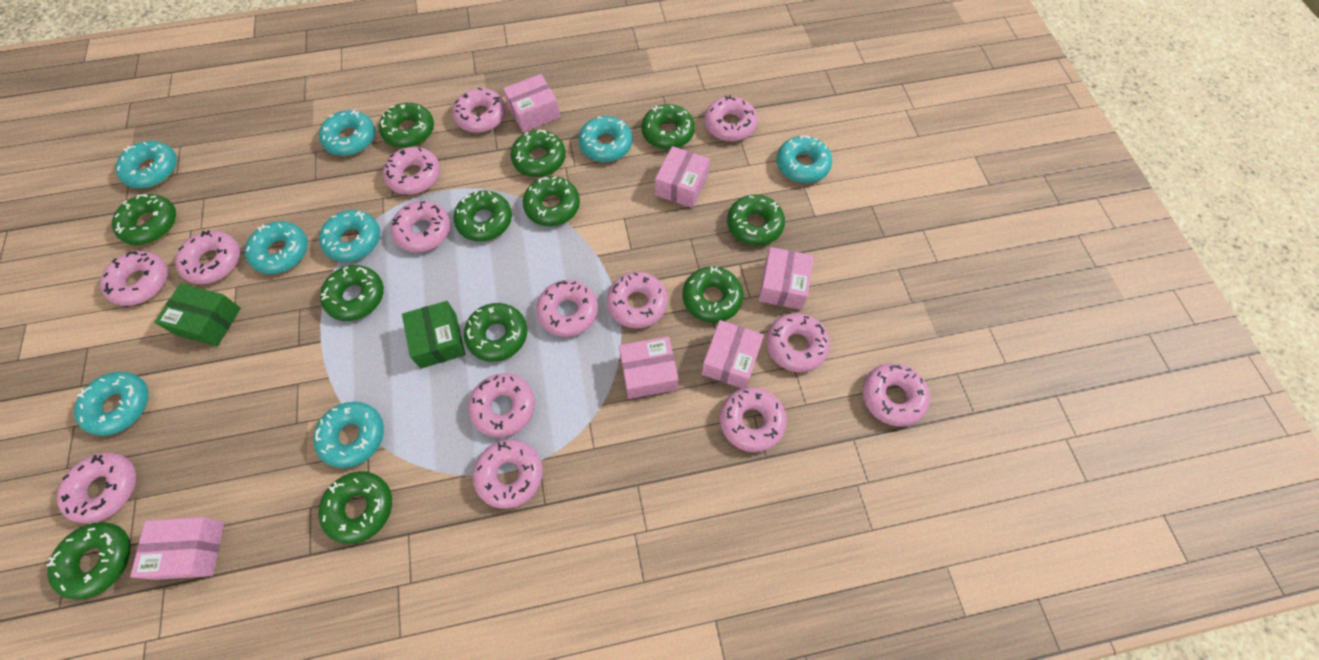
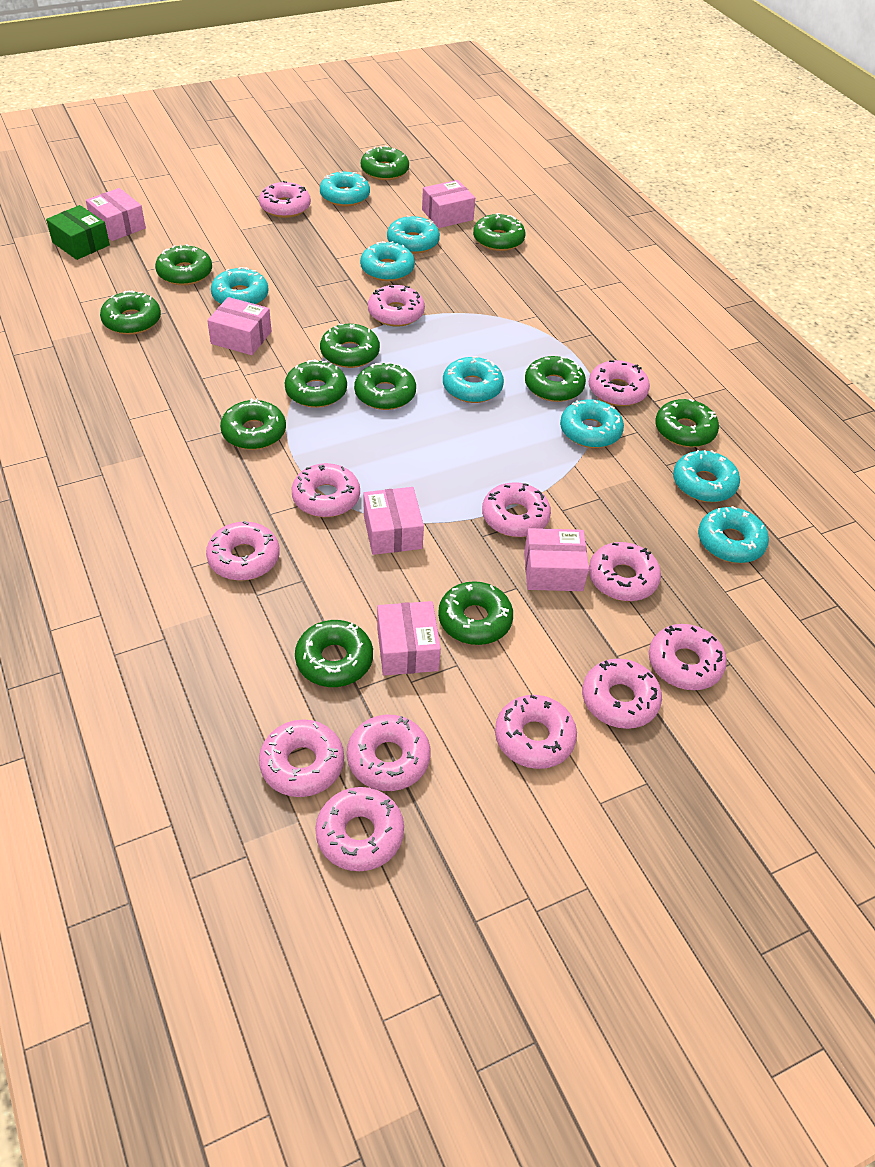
green box: [155,283,241,346] [402,301,465,369] = 2 -> [46,205,110,260] = 1
pink donut: [57,453,136,523] [100,251,168,306] [175,230,240,284] [383,147,440,195] [391,201,451,252] [452,88,506,133] [468,373,535,438] [473,439,543,509] [536,280,598,337] [607,272,668,328] [704,95,758,142] [720,387,787,452] [766,313,830,372] [862,363,930,426] = 14 -> [206,521,280,581] [259,181,311,218] [259,719,344,797] [292,463,360,517] [315,787,404,871] [347,715,431,791] [368,285,425,327] [482,482,551,537] [495,695,577,769] [582,658,662,729] [589,360,650,406] [589,542,661,601] [649,624,727,690] = 13

